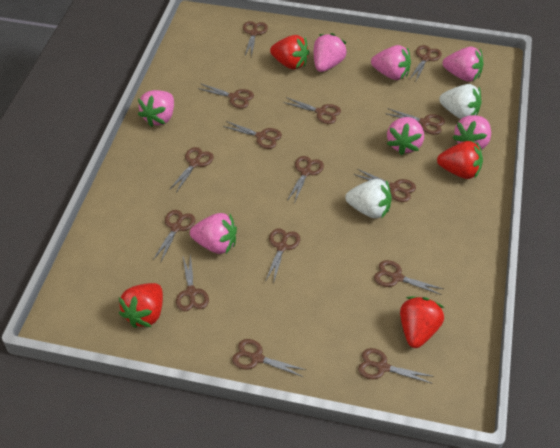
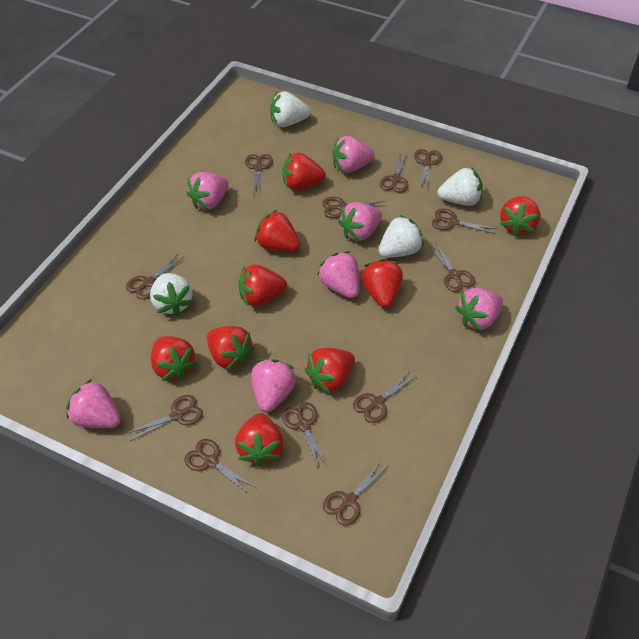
brown scissors: [153,210,195,261] [169,147,214,192] [176,253,209,311] [197,83,254,108] [223,121,282,149] [232,339,306,377] [243,21,268,57] [265,228,300,284] [283,97,341,124] [288,156,324,203] [354,169,416,202] [358,348,434,384] [374,260,443,295] [385,109,445,135] [409,45,442,81] = 15 -> [126,253,184,299] [126,395,203,441] [184,439,256,494] [245,154,273,196] [282,402,327,468] [322,197,385,218] [323,461,388,526] [353,370,416,423] [380,152,408,193] [414,149,442,190] [429,244,475,292] [432,208,497,234] = 12
red strawberry: [119,283,163,328] [270,35,309,70] [400,296,444,348] [437,141,483,179] = 4 -> [151,336,197,381] [207,326,255,371] [235,413,283,467] [239,265,287,306] [254,210,300,252] [282,152,326,190] [305,348,355,394] [361,259,403,308] [500,196,540,236] = 9
white strawberry: [345,179,392,218] [439,84,482,119] = 2 -> [150,273,193,316] [270,91,311,127] [378,215,424,258] [438,167,483,206] = 4

